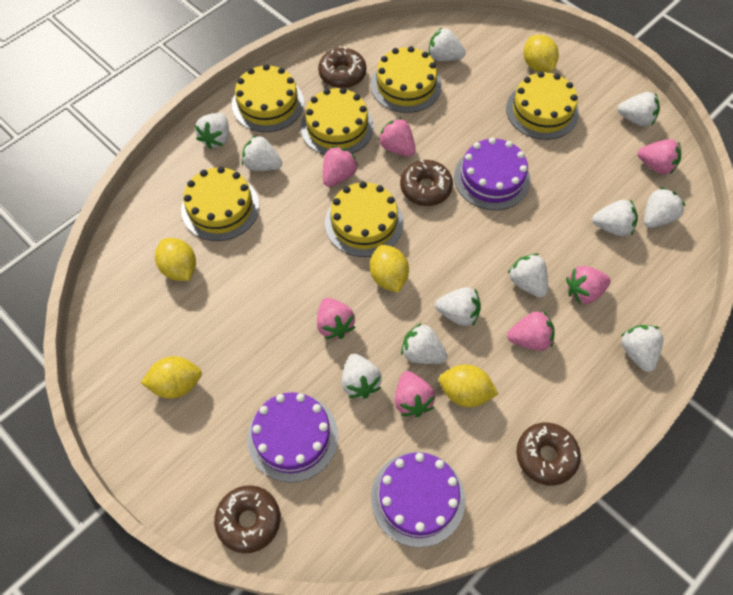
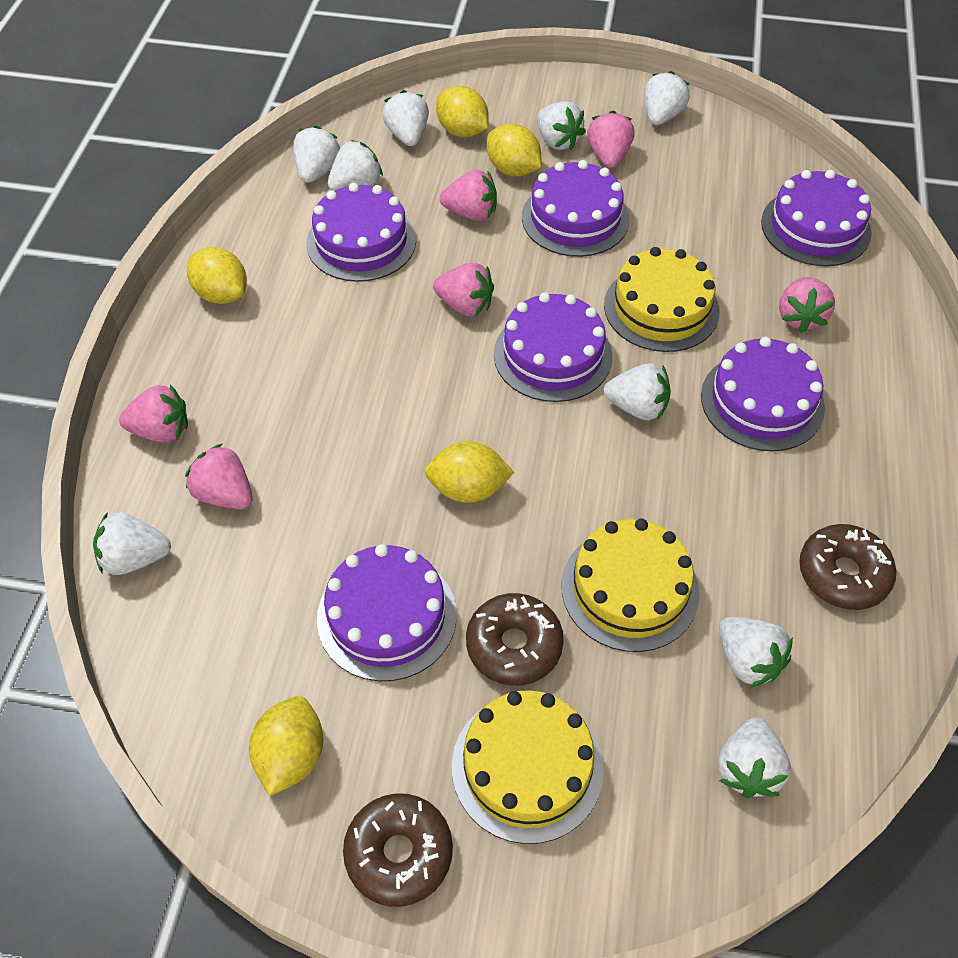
brown donut: [214,485,281,553] [318,46,366,88] [400,159,453,206] [516,422,581,486] = 4 -> [343,793,453,907] [466,593,564,686] [799,524,896,610] = 3
pink strawberry: [317,298,355,339] [323,146,358,187] [378,117,415,157] [395,371,435,417] [507,311,555,351] [566,266,611,305] [638,139,681,175] = 7 -> [119,384,188,443] [185,444,253,509] [433,263,494,316] [440,170,497,221] [587,111,635,168] [779,277,835,333] = 6
purple cake: [247,392,338,483] [371,452,465,548] [454,137,531,210] = 3 -> [306,183,416,282] [317,544,457,681] [494,292,612,402] [522,160,629,257] [701,337,825,451] [761,170,872,267] = 6
white strawberry: [195,113,229,149] [242,135,282,171] [342,354,382,398] [401,323,447,364] [429,27,466,61] [435,287,481,326] [508,253,548,298] [592,200,638,236] [617,92,660,126] [621,325,663,372] [644,187,686,228] = 11 -> [93,512,171,575] [293,126,340,183] [328,140,383,191] [382,90,429,146] [537,101,586,150] [604,363,671,420] [644,71,690,125] [718,717,791,798] [719,617,793,688] = 9
yellow cake: [181,166,260,241] [232,64,304,132] [301,88,374,155] [325,181,403,257] [371,46,442,113] [506,71,579,140] = 6 -> [452,690,604,844] [561,518,700,652] [604,247,719,352] = 3

